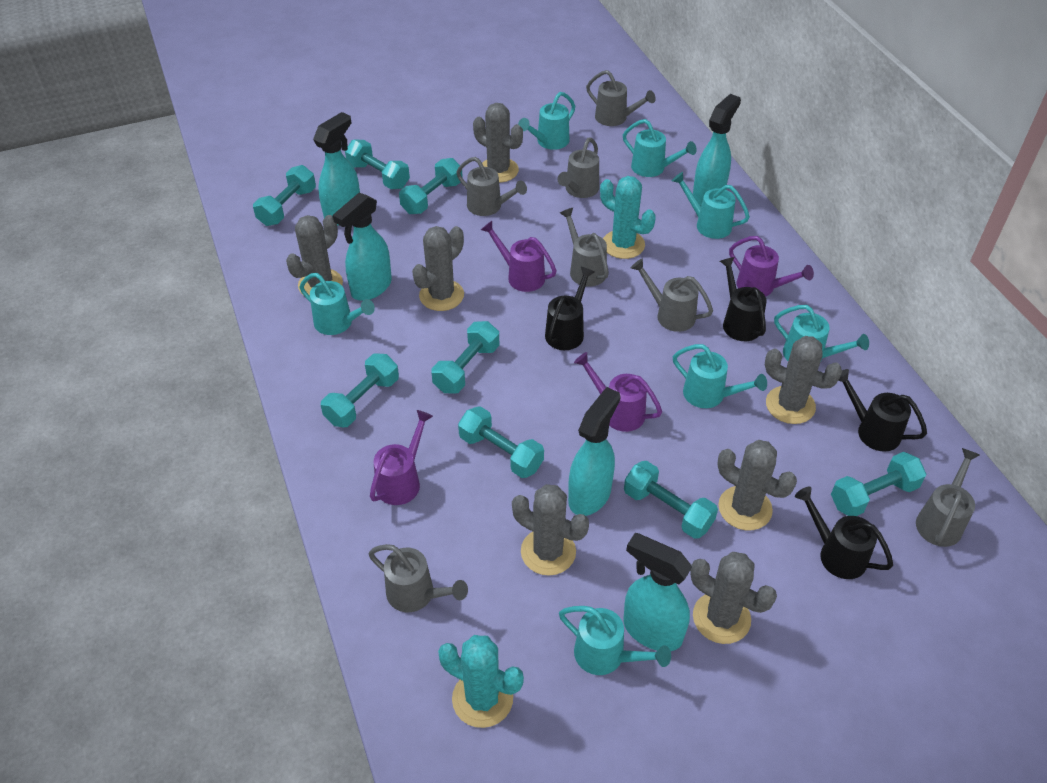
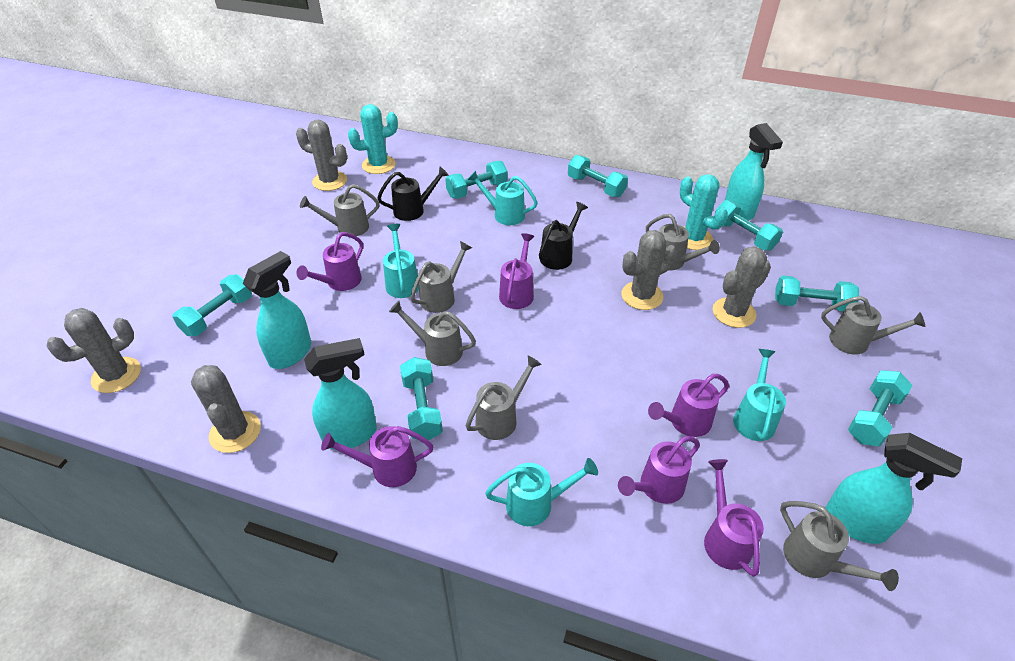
black watering can: [545,267,595,350] [720,257,767,341] [795,487,893,579] [838,369,927,452] = 4 -> [377,167,449,221] [539,202,588,270] = 2
grey cactus: [286,215,343,296] [412,226,464,311] [473,103,523,183] [512,484,589,576] [690,552,777,644] [718,440,797,530] [765,336,842,424] = 7 -> [47,308,141,393] [191,365,261,453] [296,120,347,191] [621,230,677,310] [713,246,771,328] = 5
purple watering can: [370,410,433,505] [481,221,557,292] [574,352,662,432] [729,236,814,297] = 4 -> [296,232,363,291] [321,426,433,487] [499,233,535,309] [618,436,700,504] [648,374,729,437] [704,459,764,577] = 6
turquoise dumbbell: [253,165,316,226] [321,353,399,427] [345,140,410,189] [399,158,463,214] [432,321,499,394] [458,406,544,478] [624,461,718,539] [831,452,926,516] = 8 -> [172,274,252,336] [400,357,443,441] [445,161,507,199] [568,155,628,197] [716,200,783,251] [775,275,859,312] [848,370,913,447] = 7
turquoise spray bottle: [313,112,360,226] [333,193,392,301] [568,387,620,516] [623,533,692,651] [693,94,741,205] = 5 -> [242,251,311,369] [304,338,377,450] [725,123,783,220] [825,433,962,544] = 4
turquoise watering can: [299,273,375,335] [518,92,575,150] [559,606,671,675] [623,119,696,177] [672,172,750,239] [673,344,767,408] [774,305,869,361] = 7 -> [383,224,419,298] [467,171,538,225] [485,458,598,526] [733,349,786,441] = 4

